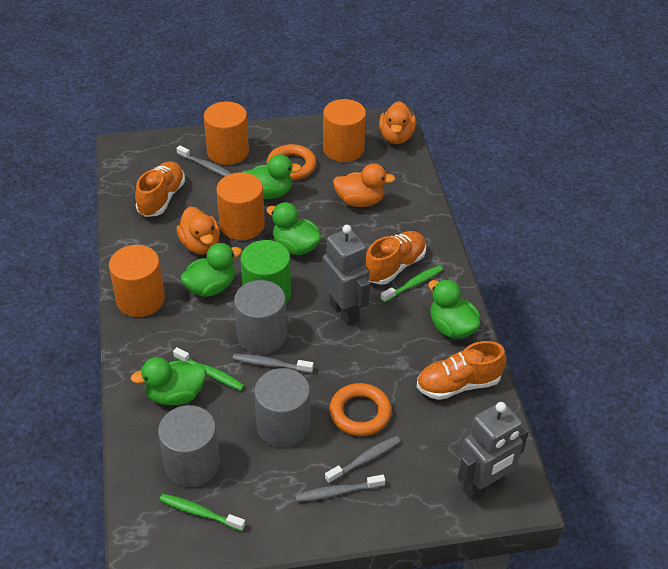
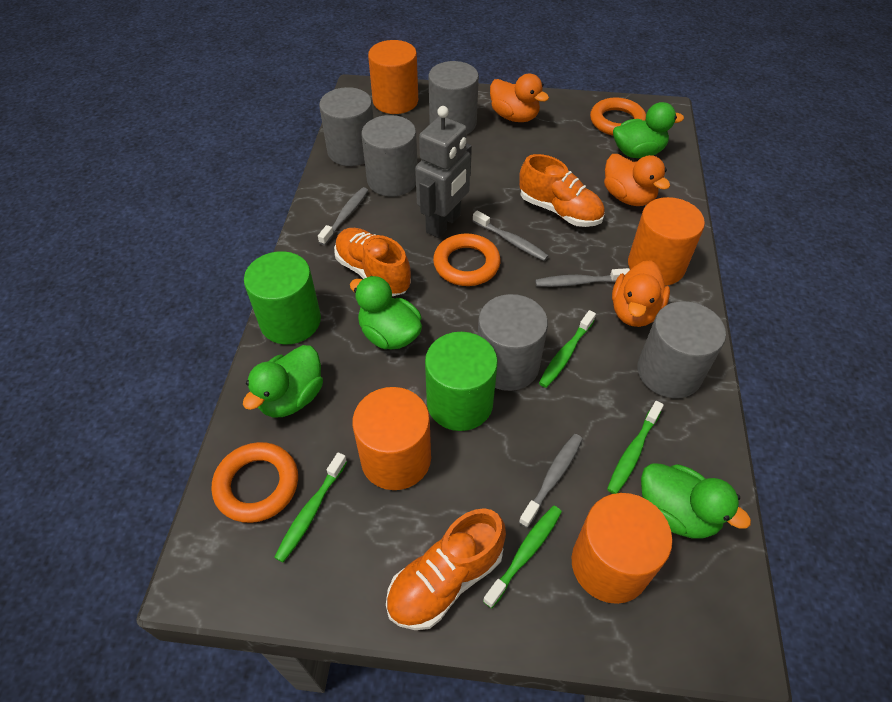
green cylinder: [241,240,291,304] = 1 -> [244,251,321,344] [425,332,498,431] = 2
green duck: [131,357,206,405] [180,243,242,297] [242,154,302,199] [266,202,321,255] [428,279,480,339] = 5 -> [243,345,323,418] [350,276,422,349] [613,102,684,158] [641,463,751,539] = 4
green toothbrush: [159,494,245,531] [173,347,245,391] [380,265,443,303] = 3 -> [274,452,347,562] [483,506,562,608] [539,310,596,388] [607,401,664,494] = 4
grey cylinder: [158,405,220,487] [234,280,287,354] [254,368,310,448] = 3 -> [319,87,374,166] [361,115,417,197] [429,61,479,134] [478,294,548,391] [638,301,726,398] = 5
grey robot: [322,225,370,326] [458,402,529,501] = 2 -> [415,106,472,238] = 1
orange ring: [267,144,316,180] [329,383,392,436] = 2 -> [212,442,298,523] [433,233,501,286] [590,98,646,136] = 3

